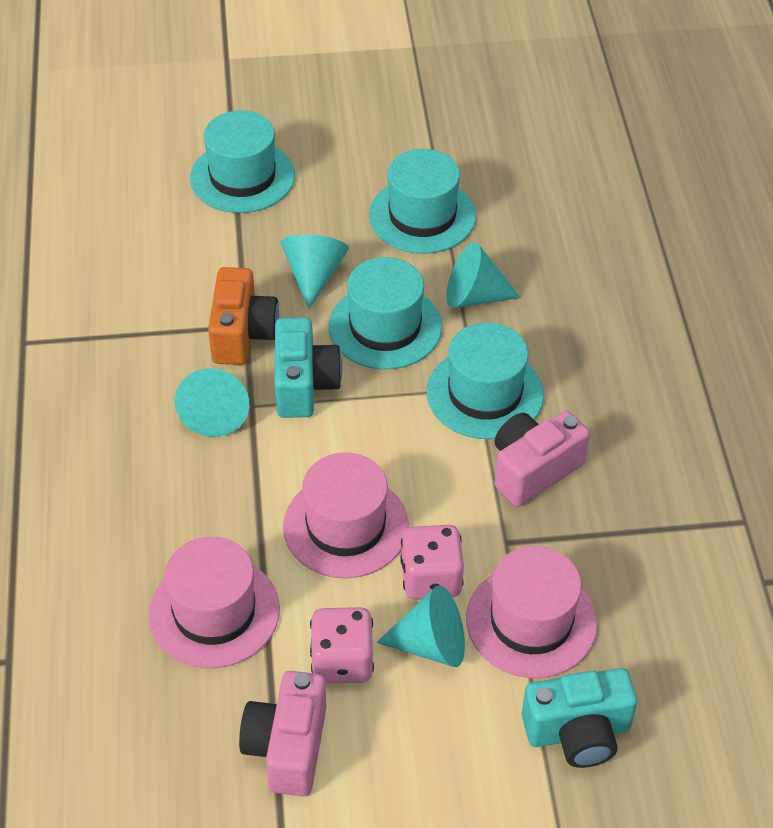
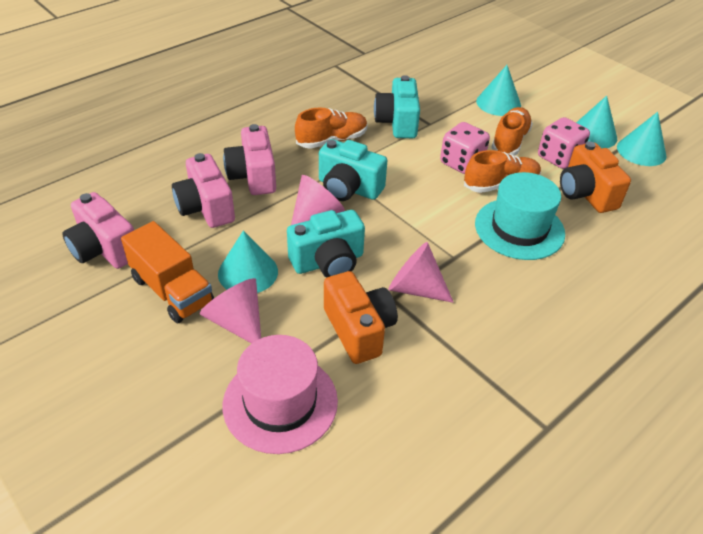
orange camera: [208,267,279,365] = 1 -> [324,271,398,364] [560,141,631,213] = 2
orange shoe: none = 0 -> [295,108,367,149] [464,150,541,193] [491,107,533,155] = 3
orange truck: none = 0 -> [121,221,214,323] = 1
pink camera: [239,671,327,797] [495,411,590,507] = 2 -> [62,192,134,269] [172,153,235,228] [223,124,276,195] = 3
pink cone: none = 0 -> [200,278,261,344] [291,175,345,225] [388,242,454,303] = 3
pink hat: [149,537,280,668] [283,452,409,578] [466,546,597,678] = 3 -> [223,335,338,454] = 1
turquoise camera: [275,317,342,418] [522,668,637,768] = 2 -> [287,210,365,278] [319,139,387,201] [374,75,420,138] = 3
turquoise hat: [190,111,295,213] [329,257,442,370] [369,149,476,254] [427,322,544,439] = 4 -> [475,172,565,260] = 1

